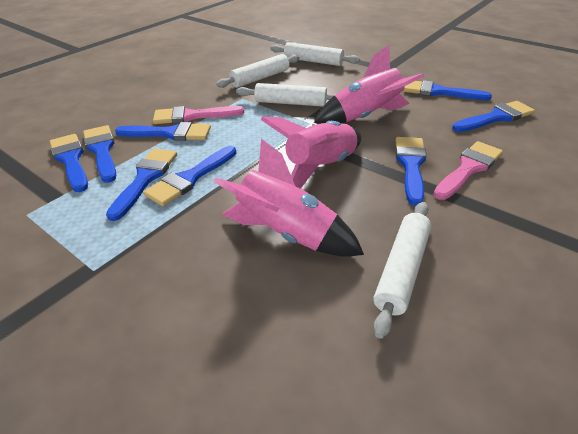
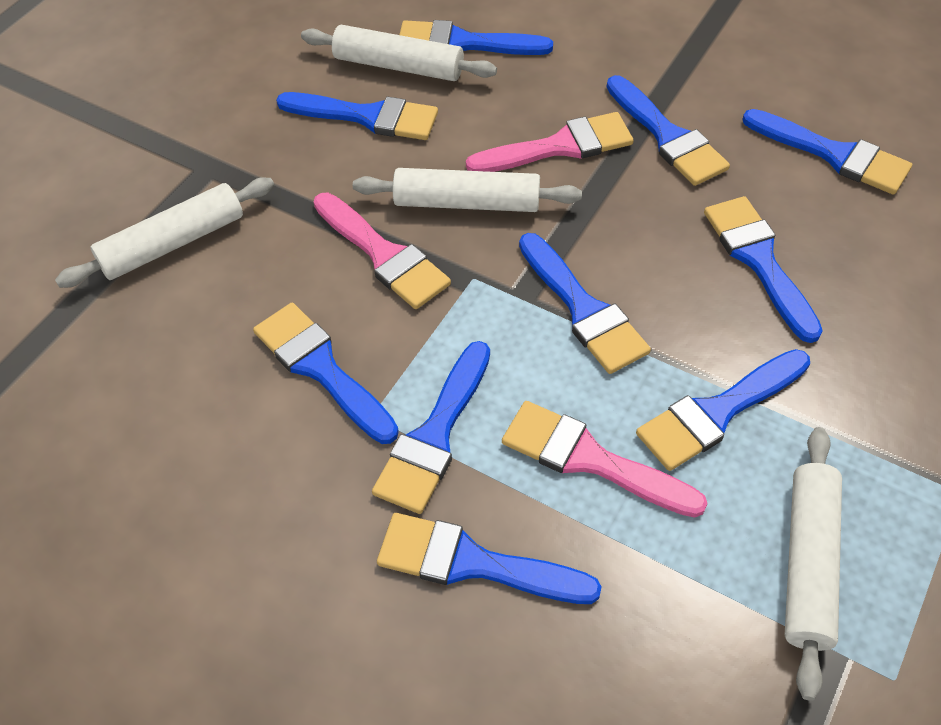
blue brush: [49,134,88,192] [83,125,116,183] [106,149,177,221] [115,122,211,141] [143,146,236,206] [396,137,427,206] [403,80,492,100] [452,101,535,132] = 8 -> [253,303,399,444] [276,92,438,140] [372,341,490,514] [377,513,602,604] [399,20,553,55] [519,233,651,374] [607,75,730,186] [636,349,810,471] [704,196,823,343] [742,109,912,195] = 10
pink brush: [153,106,244,124] [433,141,503,200] = 2 -> [314,193,451,309] [466,112,634,172] [502,401,708,518] = 3
pink rocket: [213,139,364,257] [261,117,361,188] [314,44,425,124] = 3 -> none = 0

